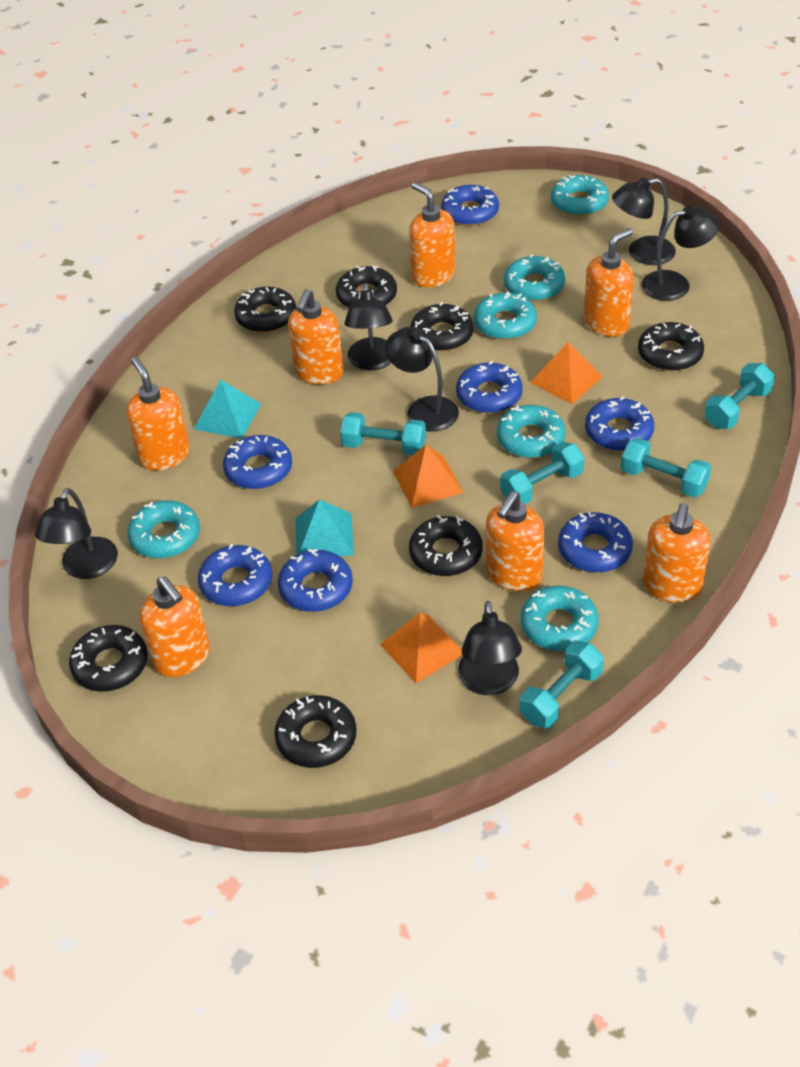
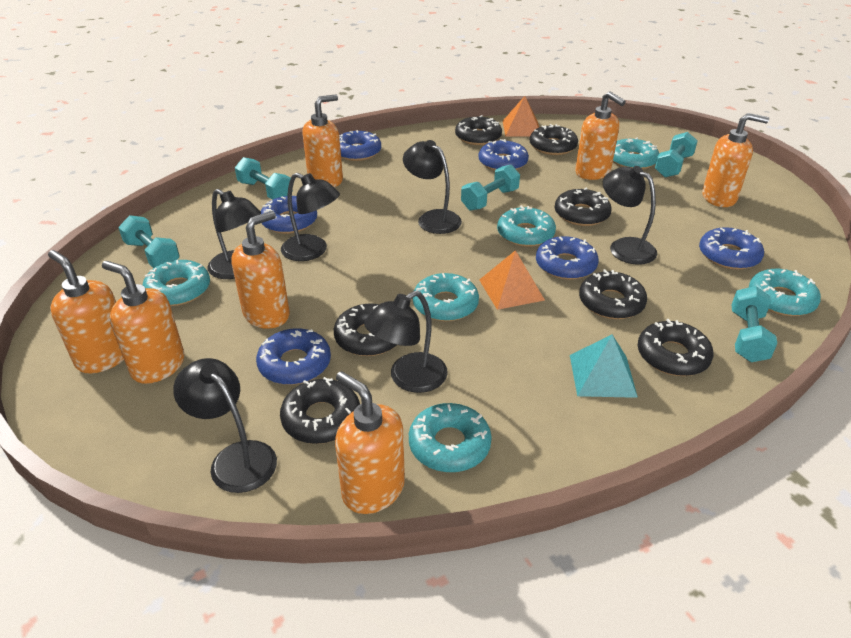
blue donut: [198,544,272,606] [223,435,292,489] [278,549,353,612] [441,185,499,226] [456,361,522,413] [558,512,633,573] [585,396,654,451] = 7 -> [256,328,331,385] [261,196,317,234] [339,130,381,161] [479,139,529,171] [536,236,599,280] [699,227,764,270] = 6
orange pyramid: [380,612,462,683] [393,445,464,508] [530,342,603,404] = 3 -> [479,250,545,310] [503,96,539,137] = 2
turquoise pyramid: [194,380,261,439] [295,499,354,556] = 2 -> [570,335,638,398] = 1

